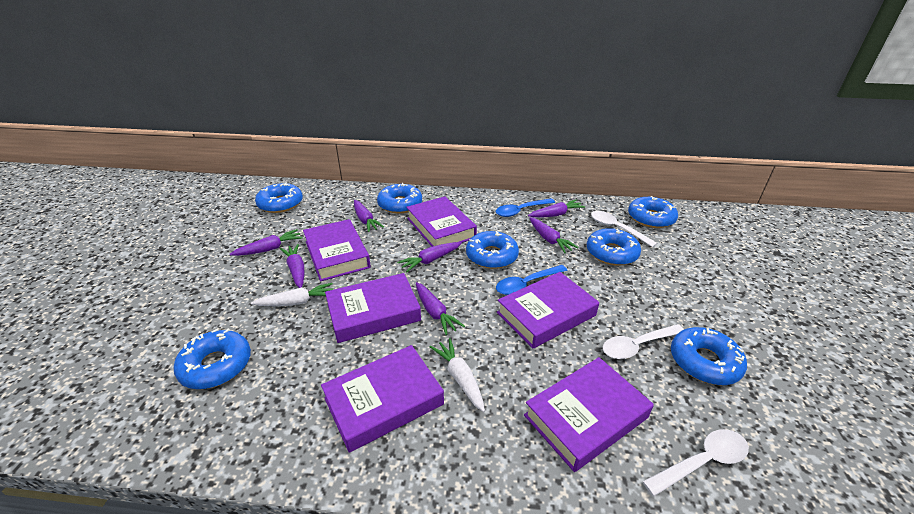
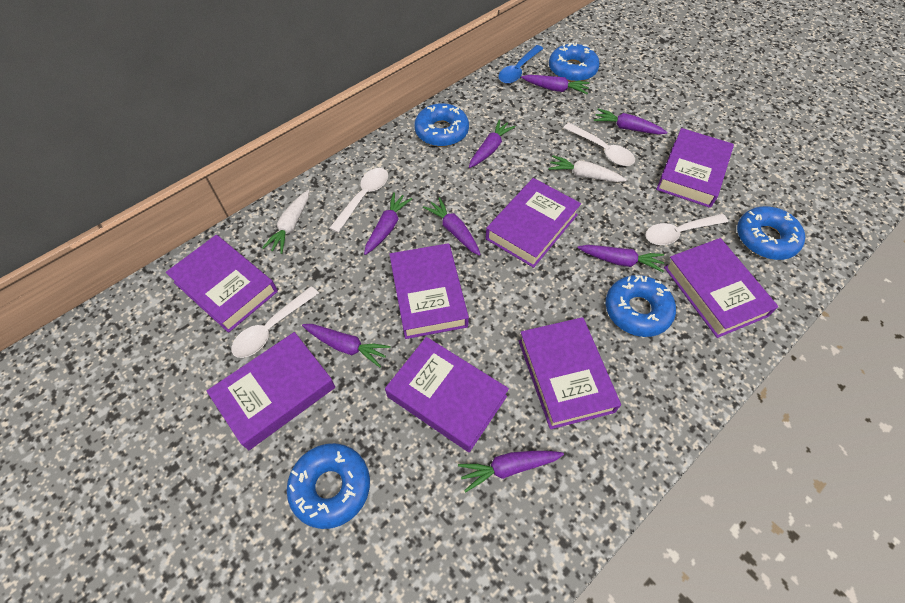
blue donut: [173,328,251,389] [255,183,303,213] [377,183,422,213] [466,231,519,269] [587,228,641,266] [628,196,678,228] [671,327,747,385] = 7 -> [287,443,370,529] [414,103,469,147] [549,43,600,82] [606,275,676,337] [737,206,805,260] = 5
blue spoon: [496,198,555,217] [496,265,568,295] = 2 -> [499,45,543,84] = 1
purple book: [303,219,371,281] [321,345,444,453] [325,273,421,343] [406,196,477,247] [497,272,599,348] [524,357,654,472] = 6 -> [166,235,278,333] [207,332,335,450] [385,337,509,452] [389,243,469,339] [486,178,581,268] [519,317,621,429] [656,128,734,208] [664,238,779,338] = 8
purple carrot: [230,229,303,256] [280,244,304,288] [354,200,384,232] [397,242,462,272] [416,282,465,335] [528,200,585,217] [529,217,579,253] = 7 -> [302,324,391,368] [364,192,412,255] [423,197,481,256] [458,451,564,493] [469,119,516,168] [521,75,590,94] [578,245,664,272] [594,109,667,134] = 8
white spoon: [591,211,657,247] [603,324,684,359] [642,429,749,496] = 3 -> [231,286,319,358] [330,168,388,233] [563,123,635,166] [645,214,728,245] = 4

